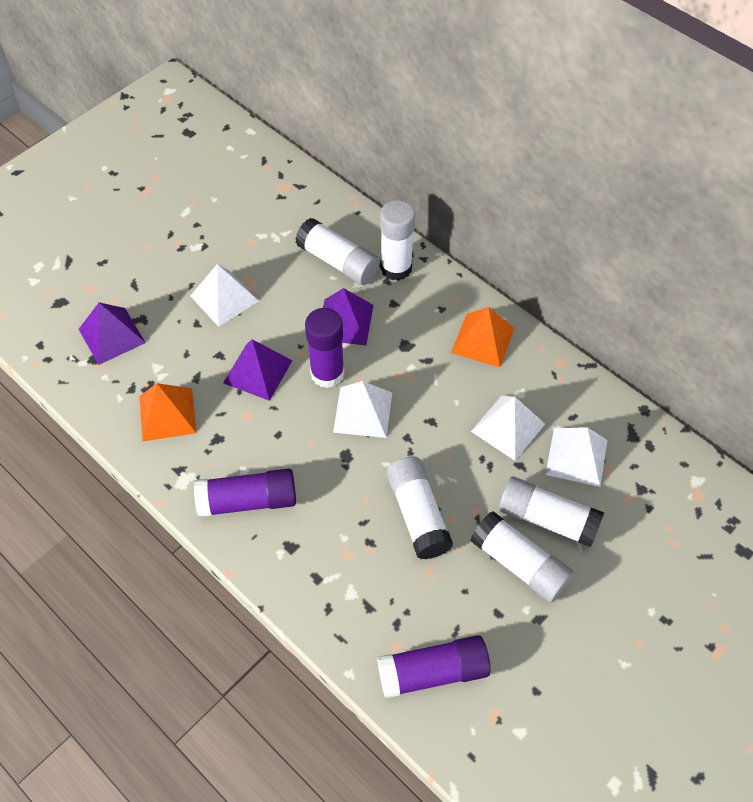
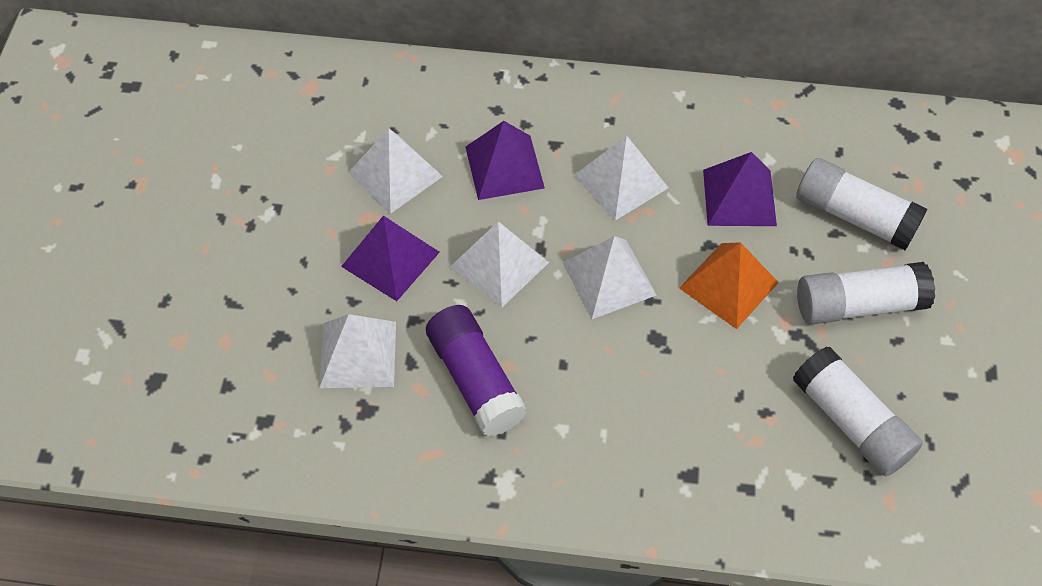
orange pyramid: [139,383,196,442] [451,307,515,368] = 2 -> [679,242,779,329] = 1
purple glue stick: [194,469,296,517] [305,308,345,388] [377,635,491,698] = 3 -> [426,305,527,437] = 1
white glue stick: [295,218,380,285] [380,200,415,281] [386,457,453,560] [470,511,574,603] [498,477,604,547] = 5 -> [793,346,923,477] [796,158,927,250] [797,262,935,324] = 3
white pyramid: [191,264,259,327] [333,381,392,438] [471,396,545,461] [545,427,608,487] = 4 -> [319,314,396,388] [348,128,443,214] [450,221,549,308] [563,236,657,319] [574,135,669,221] = 5

